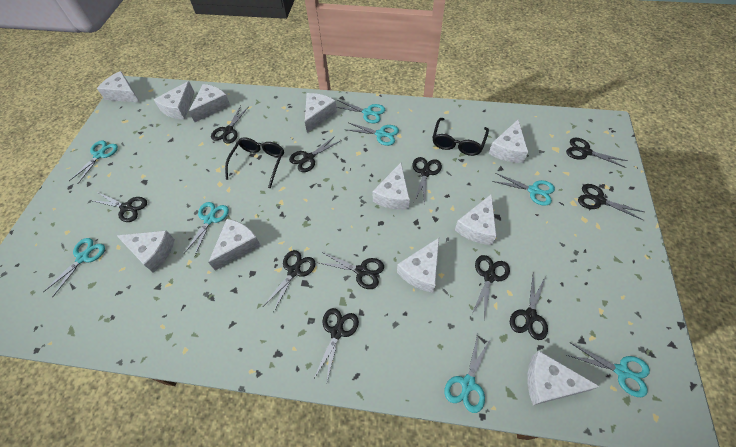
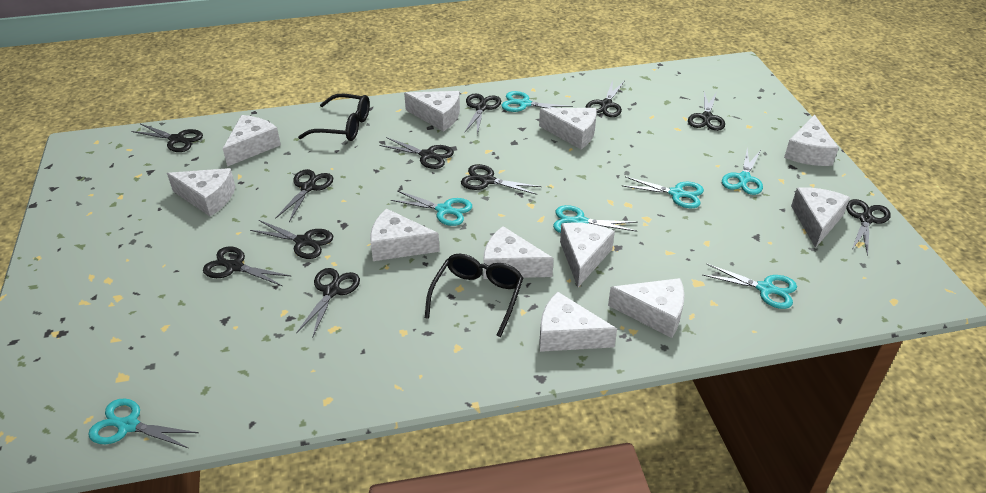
turquoise scissors: [43,238,105,297] [69,140,118,184] [184,202,229,255] [337,100,385,123] [347,123,399,146] [445,335,491,413] [492,173,555,206] [567,342,650,397] = 8 -> [88,398,199,448] [391,191,472,226] [501,91,573,112] [553,205,638,233] [623,176,704,208] [703,264,797,309] [722,148,763,195] = 7

